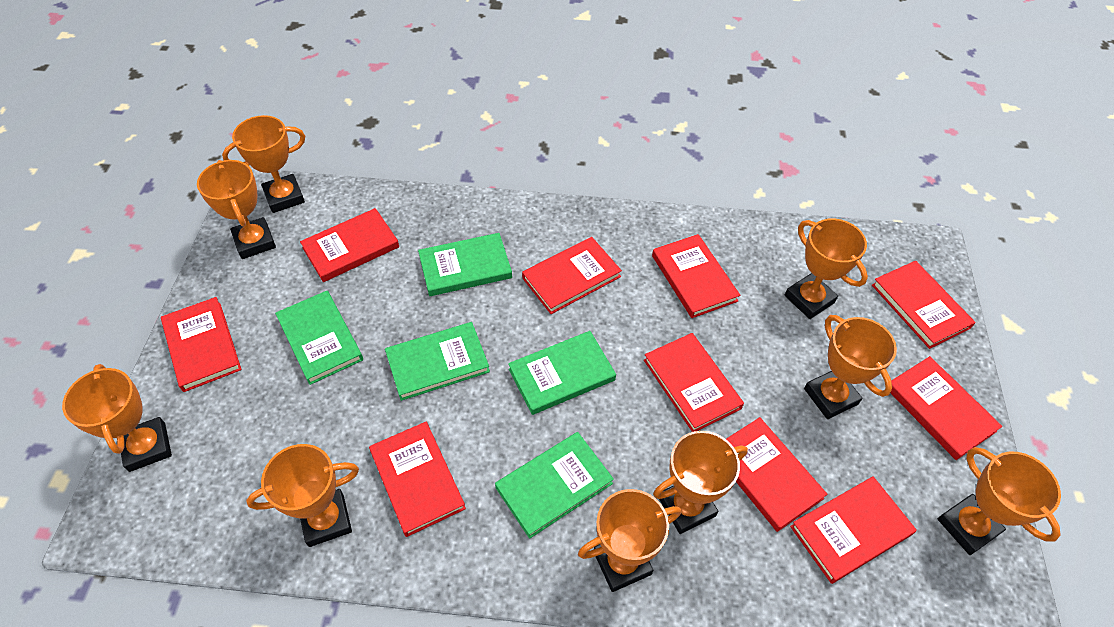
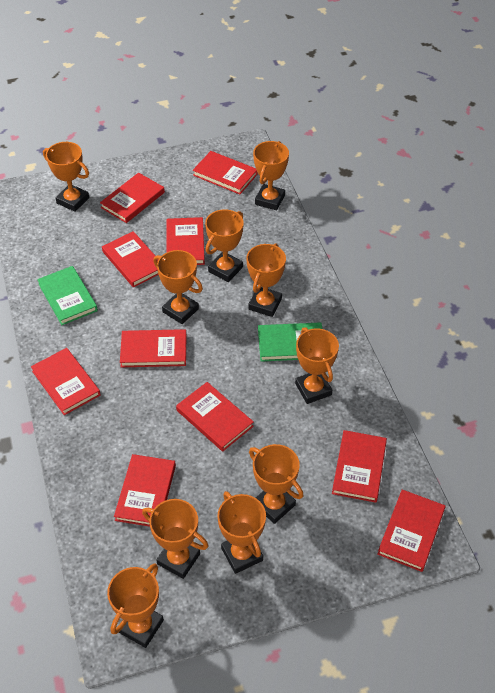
green book: [275,291,363,385] [385,322,490,401] [418,233,512,296] [495,432,614,539] [508,331,616,415] = 5 -> [37,266,98,325] [258,322,322,362] = 2
orange trophy: [62,364,172,472] [197,160,276,259] [222,115,305,213] [246,444,359,547] [578,489,681,592] [653,431,748,534] [785,218,868,319] [804,315,897,419] [938,447,1061,555] = 9 -> [43,142,89,212] [107,564,164,648] [142,499,209,579] [153,250,203,324] [205,209,244,282] [217,491,266,574] [246,243,286,317] [249,444,304,524] [253,141,289,210] [295,327,339,404] = 10

